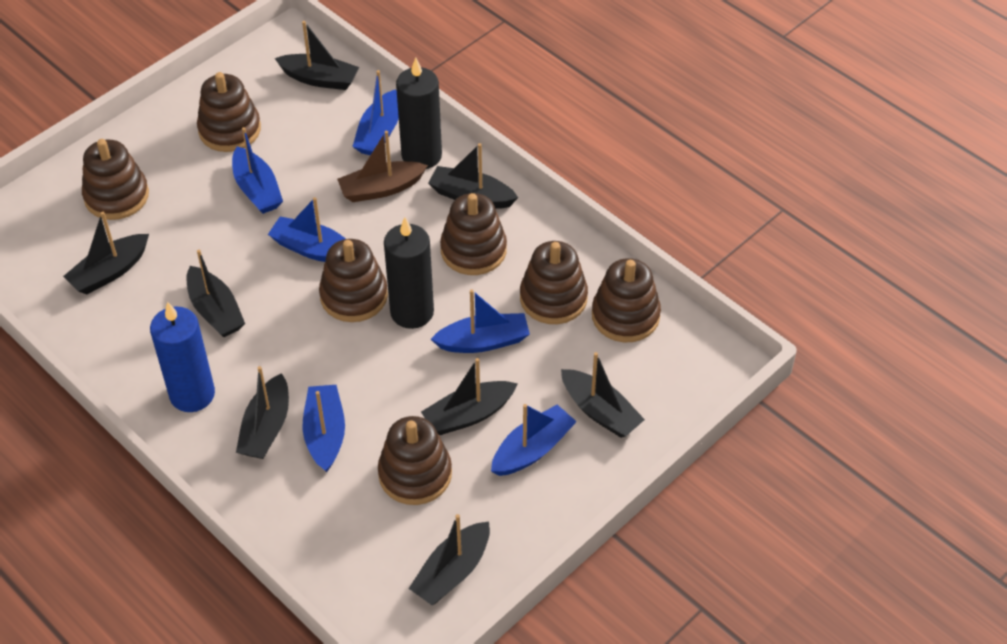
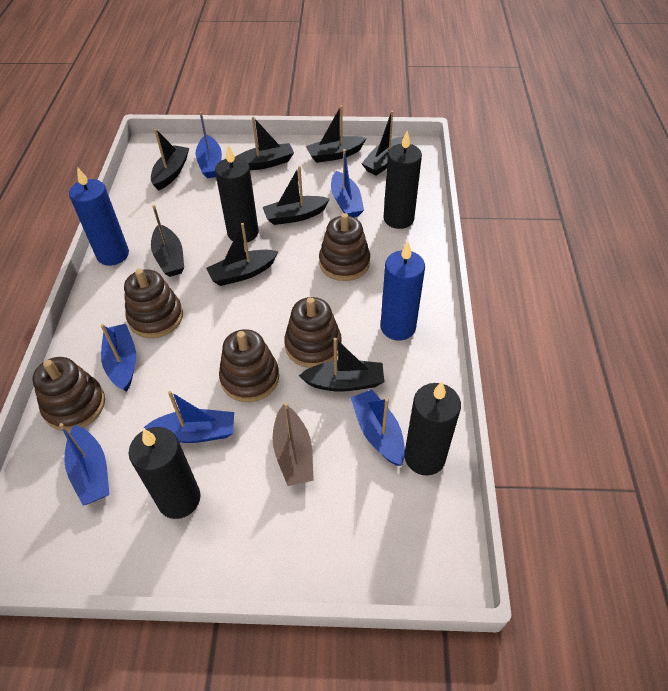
black candle: [384,218,434,329] [396,58,442,169] = 2 -> [129,427,200,519] [215,145,259,243] [384,131,422,229] [405,382,461,475] = 4
blue candle: [150,302,215,412] = 1 -> [69,167,129,266] [381,241,425,340] = 2
brown stacking toy: [82,139,149,220] [197,72,261,152] [319,239,388,322] [378,416,452,505] [440,193,507,275] [520,241,588,324] [592,258,661,342] = 7 -> [33,357,105,431] [124,269,183,338] [219,329,279,402] [284,297,342,368] [319,213,370,281] = 5

